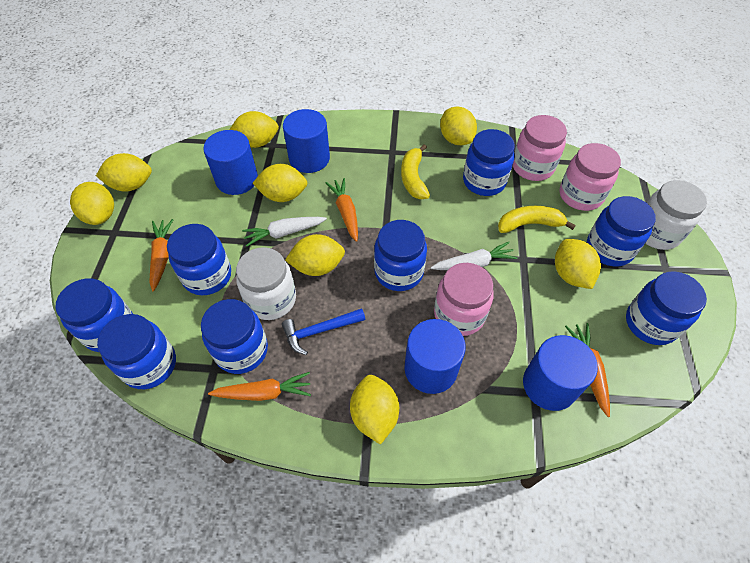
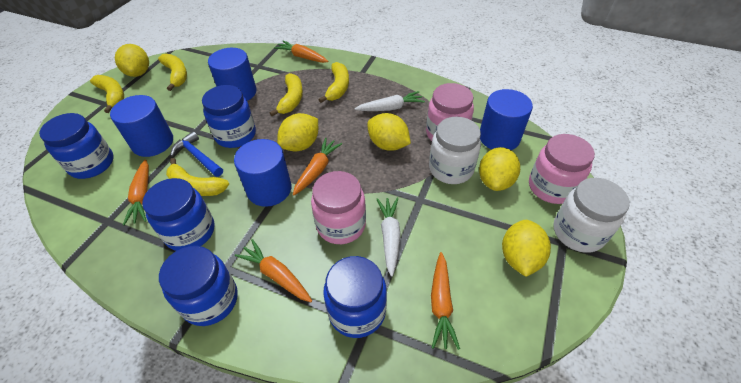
blue jar: [55,278,133,352] [97,314,176,389] [167,224,231,295] [201,299,268,374] [374,220,427,291] [463,129,515,196] [587,196,656,267] [626,271,707,345] = 8 -> [39,113,113,179] [142,178,215,251] [159,246,238,326] [202,85,256,148] [323,256,387,338] = 5
orange carrot: [149,219,173,291] [208,372,311,401] [326,178,358,242] [565,323,610,417] = 4 -> [123,159,149,226] [235,239,312,302] [274,41,328,63] [293,138,342,196] [431,252,460,350] = 5
yellow banana: [401,144,430,199] [498,206,576,233] = 2 -> [90,75,124,113] [158,54,187,91] [166,158,229,196] [270,73,303,116] [318,62,349,103] = 5
yellow lemon: [70,182,114,225] [96,153,152,192] [229,111,279,148] [253,164,307,202] [285,234,345,276] [350,375,399,445] [440,107,477,145] [555,239,601,289] = 8 -> [115,44,149,77] [277,113,318,152] [367,113,411,151] [479,147,520,191] [502,220,551,277] = 5

